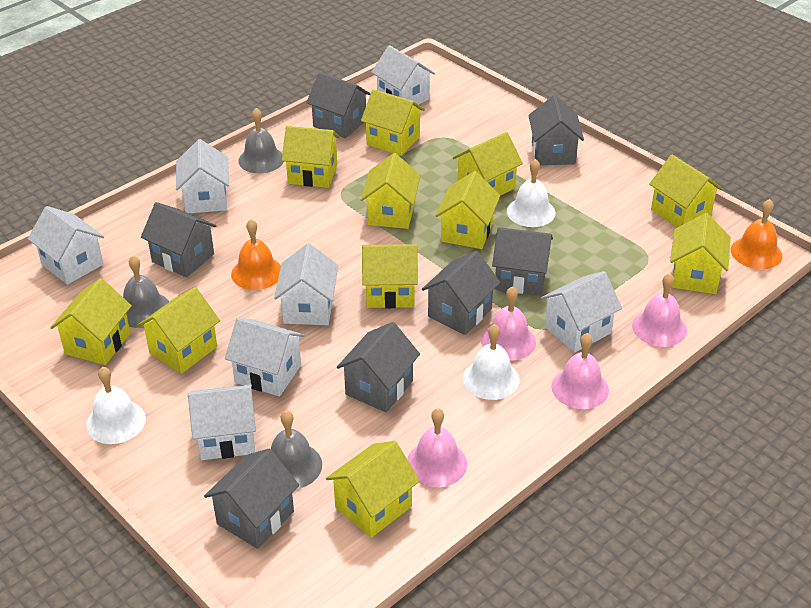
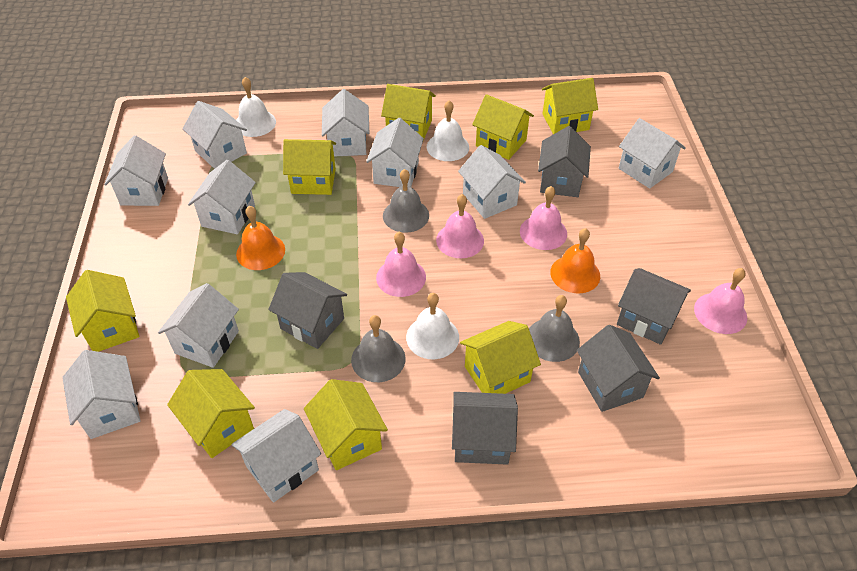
grey house: [141,202,216,277] [204,448,299,549] [306,72,371,138] [337,322,420,413] [422,251,500,335] [492,227,553,296] [528,95,584,165] = 7 -> [268,272,347,349] [452,392,518,465] [538,126,591,197] [577,325,660,412] [617,268,691,345] = 5
white house: [28,206,104,285] [176,139,229,213] [188,384,256,460] [225,318,305,397] [274,244,338,325] [371,45,435,105] [541,271,622,353] = 7 -> [62,350,141,439] [104,135,168,206] [158,283,239,368] [182,101,247,169] [188,160,256,234] [231,409,321,503] [322,89,369,157] [366,118,424,187] [458,145,526,219] [619,118,686,189] = 10
yellow house: [50,278,132,365] [137,287,220,374] [282,126,340,188] [326,441,420,538] [361,89,425,156] [361,153,421,229] [362,244,418,308] [436,171,500,249] [453,132,523,196] [649,155,723,227] [670,213,731,294] = 11 -> [66,270,139,352] [167,369,255,458] [283,139,336,195] [304,379,388,470] [381,84,436,141] [460,321,541,394] [472,94,534,160] [542,78,598,134] = 8

